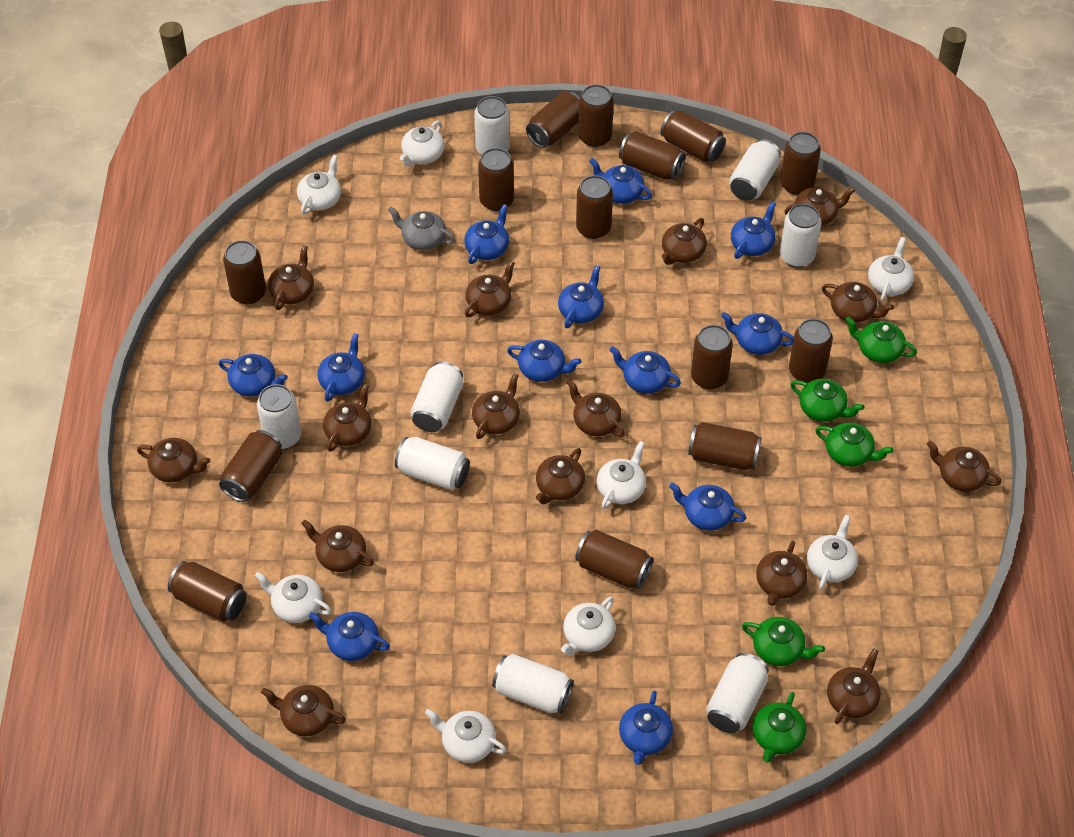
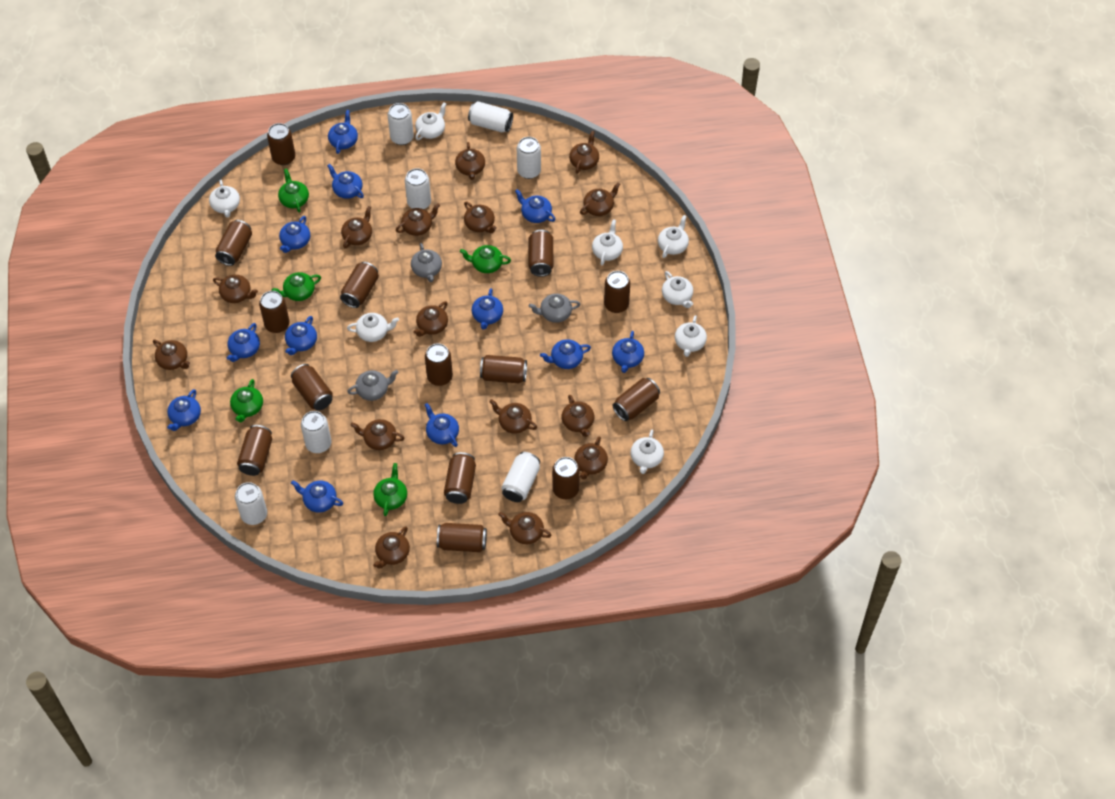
grey teapot: [388,206,455,251] = 1 -> [347,370,398,401] [411,243,442,282] [529,294,580,323] = 3
white can: [257,384,301,449] [395,437,470,490] [410,361,463,432] [474,96,510,155] [492,654,574,713] [706,653,769,733] [729,139,781,201] [780,204,822,268] = 8 -> [235,482,267,525] [301,411,331,453] [387,103,414,145] [405,168,431,209] [468,101,513,132] [501,452,540,502] [517,137,541,179] = 7

